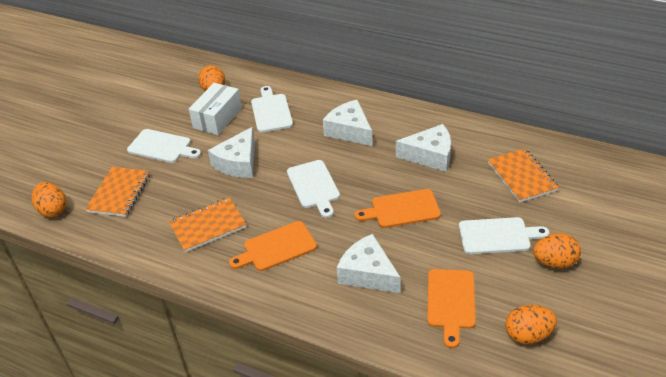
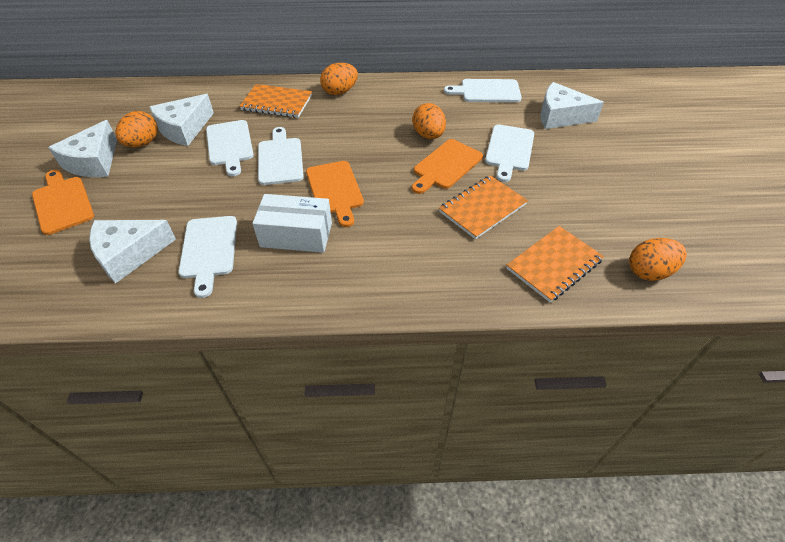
white cutting board: [127,129,201,163] [251,86,293,133] [287,160,340,218] [459,217,549,254] = 4 -> [178,216,237,298] [206,120,254,176] [258,127,304,185] [444,79,522,102] [485,125,534,182] = 5

